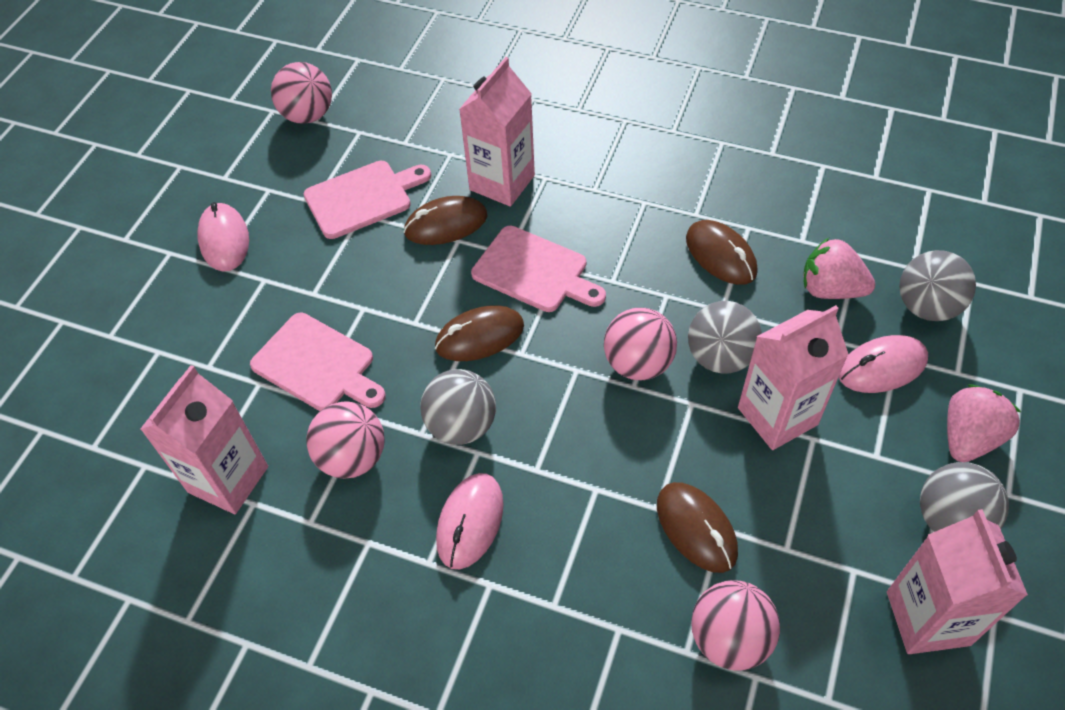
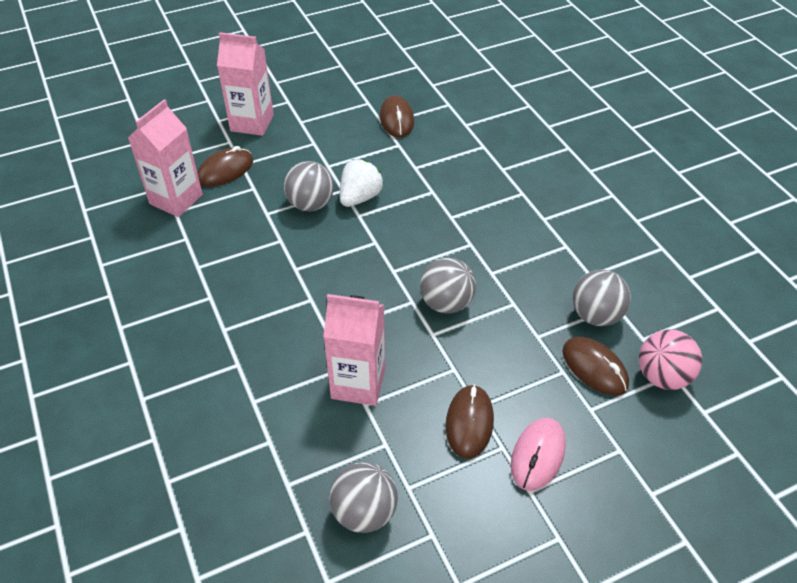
pink ball: [271,62,332,124] [306,401,385,479] [604,308,677,380] [691,580,780,671] = 4 -> [639,329,702,390] = 1
pink carton: [140,365,268,514] [459,57,535,207] [738,305,849,450] [887,509,1028,654] = 4 -> [128,99,203,217] [217,32,274,136] [323,294,385,406] = 3
pink cutting board: [250,313,386,411] [304,161,431,239] [471,226,606,312] = 3 -> none = 0
pink mouse: [197,202,249,271] [436,473,504,569] [839,335,928,393] = 3 -> [511,418,566,491] = 1
pink strawberry: [803,238,875,299] [947,385,1021,462] = 2 -> none = 0
white strawberry: none = 0 -> [340,159,384,207] = 1

